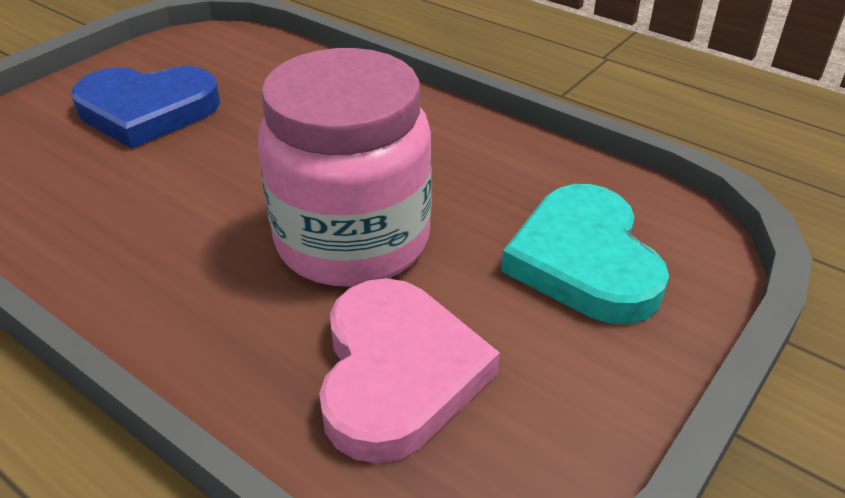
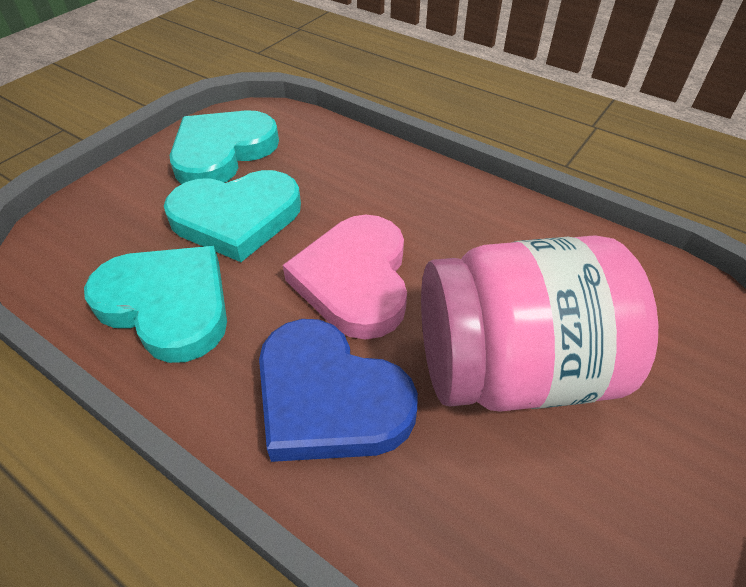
turquoise heart: [501,184,669,324] = 1 -> [84,246,227,363] [164,170,301,262] [169,110,279,184] = 3

